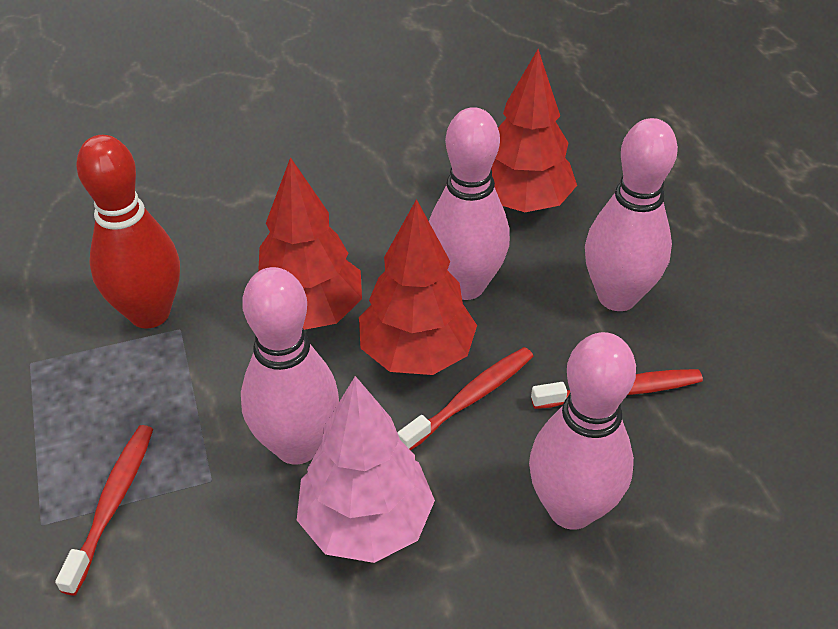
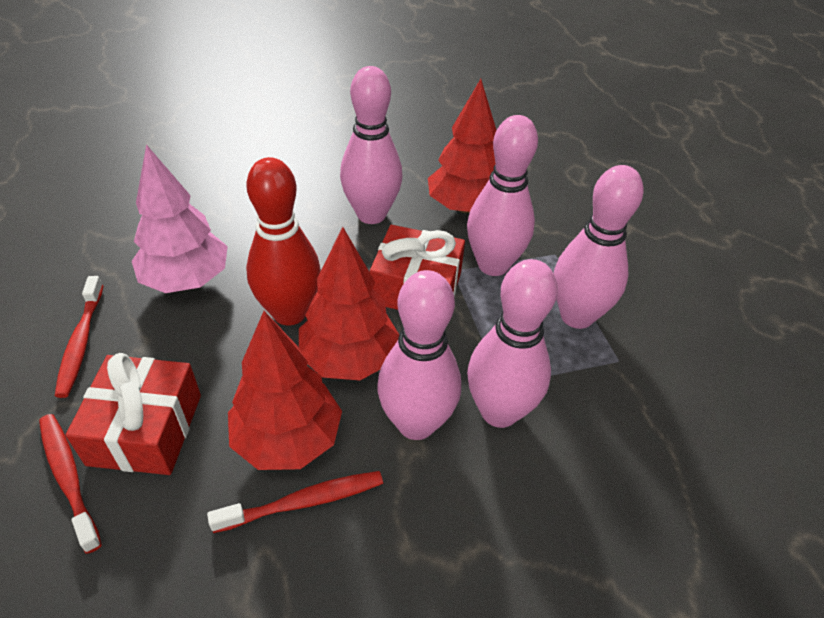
pink bowling pin: [241,267,339,465] [429,107,510,300] [529,332,636,530] [585,118,678,311] = 4 -> [340,66,402,224] [377,270,461,440] [467,115,538,276] [467,259,558,428] [554,165,644,329] = 5
red gift: none = 0 -> [66,353,201,475] [370,225,465,310] = 2

